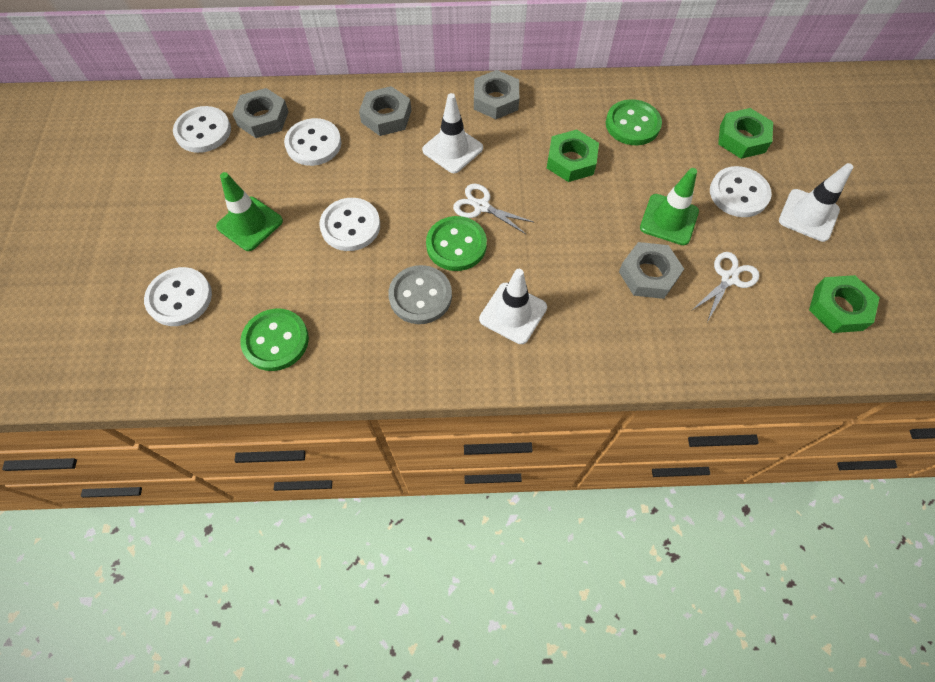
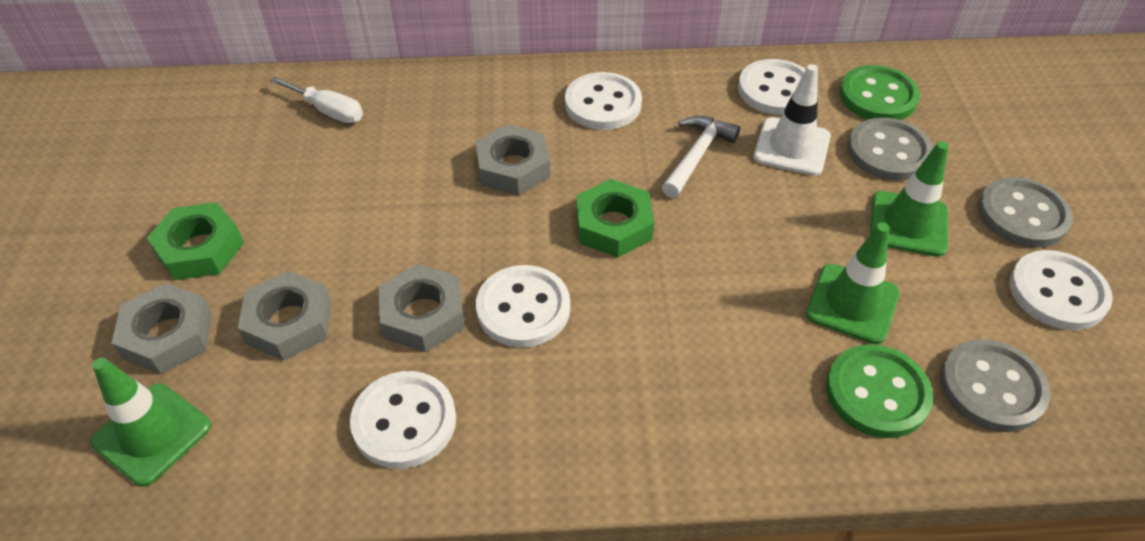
green button: [240,308,309,371] [426,216,487,271] [606,99,662,145] = 3 -> [826,344,933,438] [839,65,920,120] = 2
green nut: [547,130,599,182] [718,108,773,159] [809,275,880,333] = 3 -> [147,202,244,280] [576,179,654,258] = 2
green traffic cone: [216,172,283,251] [640,168,699,245] = 2 -> [90,358,211,487] [806,223,900,344] [870,141,949,257] = 3
grey button: [388,265,452,324] = 1 -> [848,118,933,181] [940,339,1050,432] [978,177,1073,248] = 3
white hammer: none = 0 -> [662,116,740,198] = 1
white scissors: [453,184,535,235] [691,252,760,322] = 2 -> none = 0
white screwdriver: none = 0 -> [270,77,363,123] = 1
white traffic cone: [422,93,483,173] [479,269,547,344] [779,163,853,242] = 3 -> [754,64,831,176] = 1

